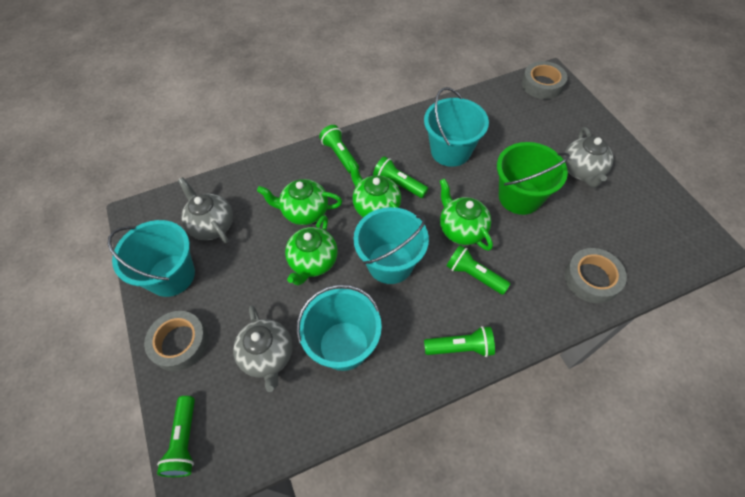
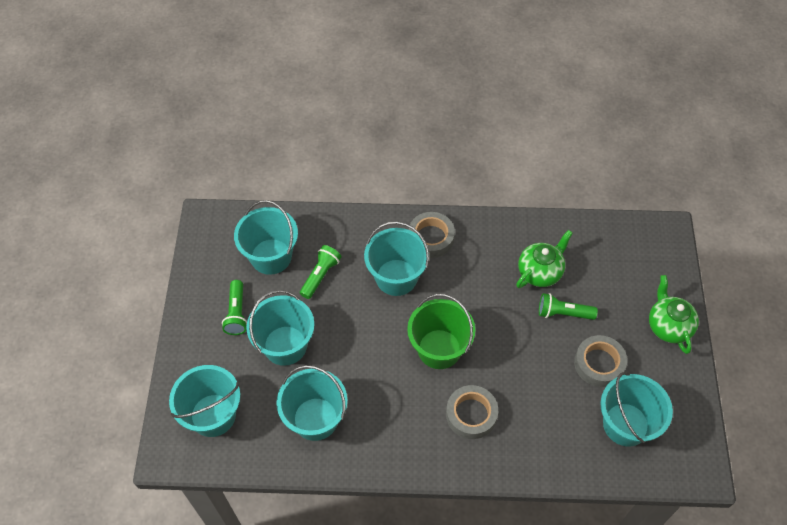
green flashlight: [157,396,195,477] [319,125,359,174] [373,156,428,198] [424,326,495,357] [447,245,510,295] = 5 -> [222,280,247,335] [300,245,341,299] [539,293,598,320] = 3
green teapot: [257,179,342,225] [285,215,338,286] [348,160,401,217] [440,178,493,251] = 4 -> [516,230,573,288] [649,275,699,354] = 2
grey teapot: [178,177,233,243] [233,305,293,392] [563,127,614,188] = 3 -> none = 0
turquoise bucket: [108,220,195,297] [296,284,382,371] [353,207,429,284] [424,87,489,167] = 4 -> [169,365,240,437] [234,200,298,275] [246,290,315,366] [276,365,348,441] [364,221,429,296] [600,372,673,447] = 6

